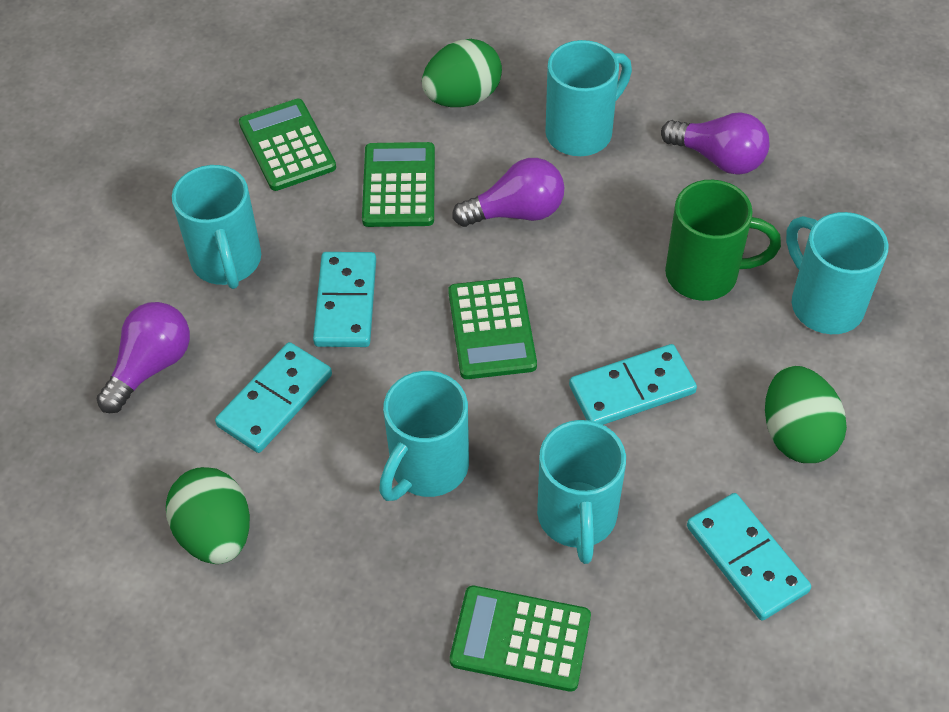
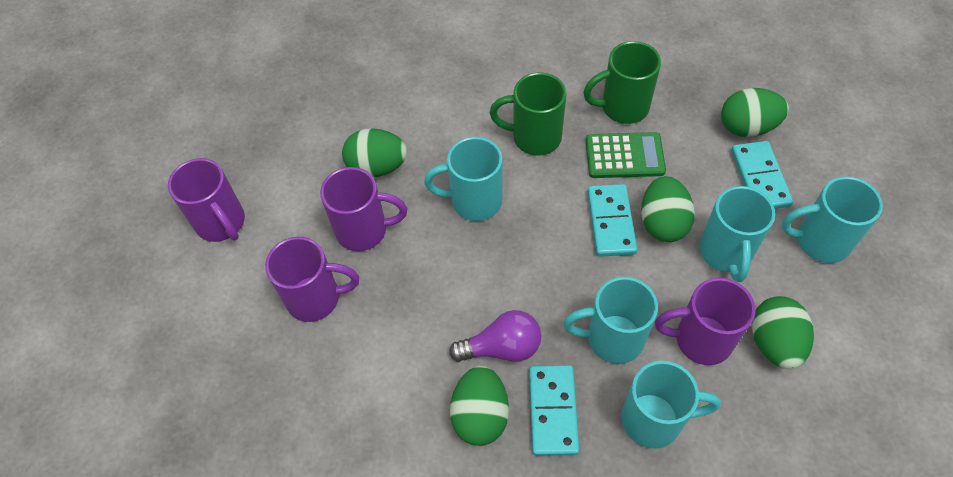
green calculator: [239,99,336,191] [362,142,435,227] [448,277,537,379] [450,586,591,692] = 4 -> [586,132,666,178] = 1
green egg: [166,467,250,564] [422,39,502,107] [765,366,847,463] = 3 -> [342,128,407,177] [450,366,509,446] [641,176,695,242] [721,88,789,137] [752,296,814,369] = 5
green mug: [665,180,781,301] = 1 -> [490,72,567,156] [583,41,661,124] = 2
purple light bulb: [97,302,190,413] [452,158,564,227] [661,112,770,175] = 3 -> [449,310,541,362] = 1
purple mug: none = 0 -> [168,158,245,242] [265,237,359,322] [320,167,407,251] [655,278,755,365] = 4
turquoise domino: [215,342,332,453] [313,252,376,347] [569,344,697,425] [687,493,811,621] = 4 -> [529,365,579,456] [587,184,637,257] [731,141,793,209] = 3

